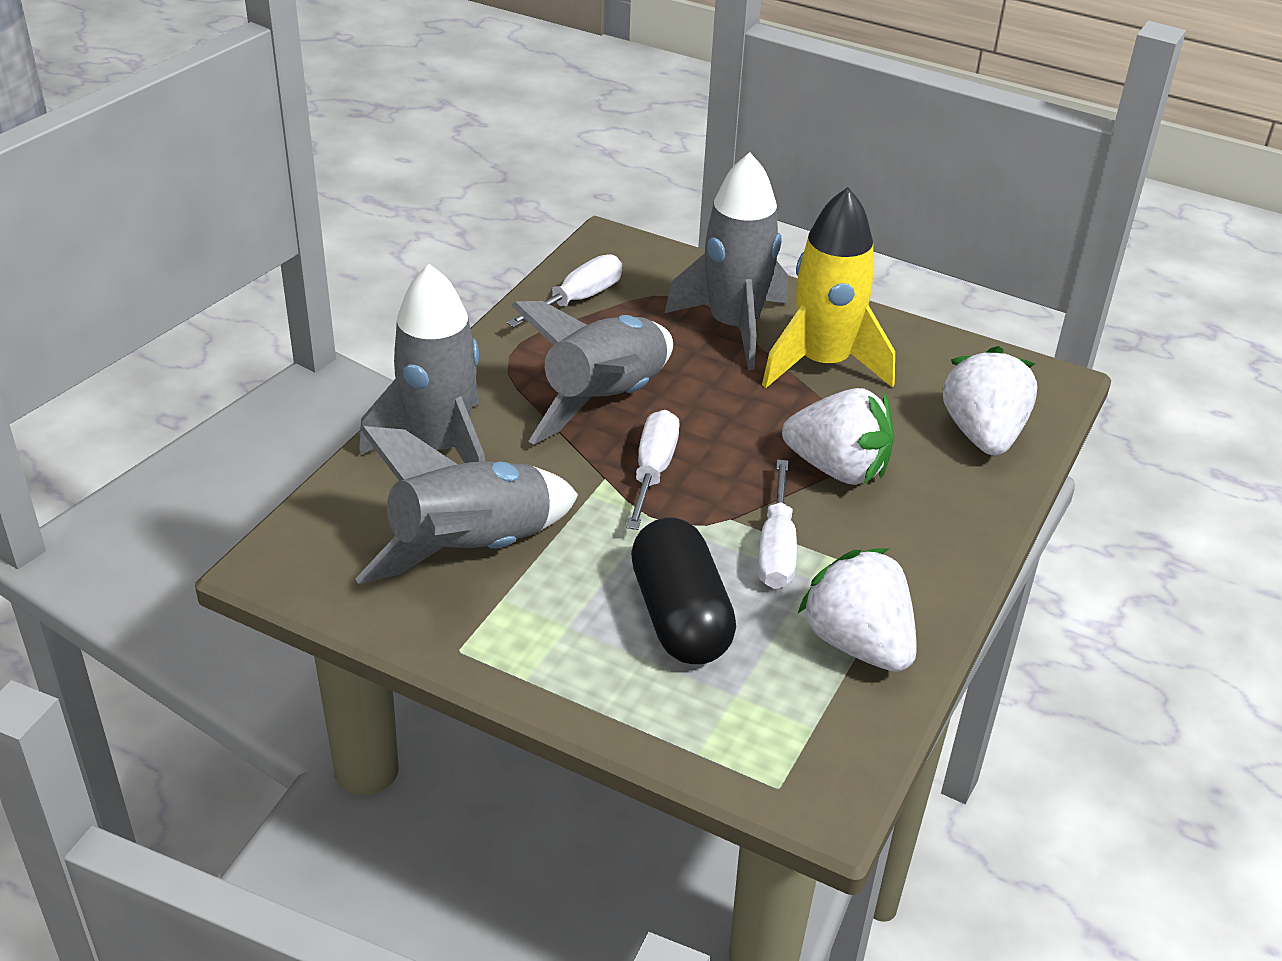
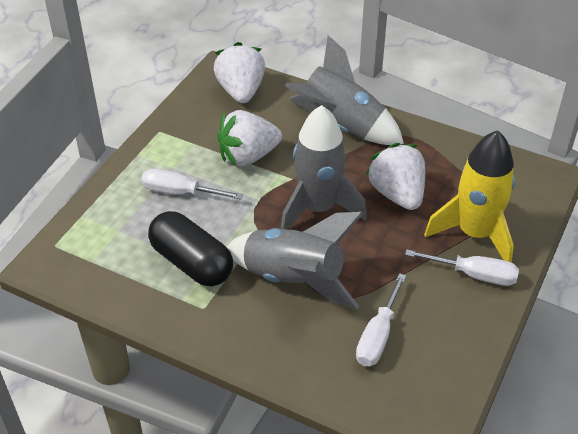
grey rocket: [355,426,578,584] [359,264,485,463] [511,301,673,445] [665,152,788,370] = 4 -> [226,212,363,309] [281,105,367,229] [285,35,404,145] = 3

